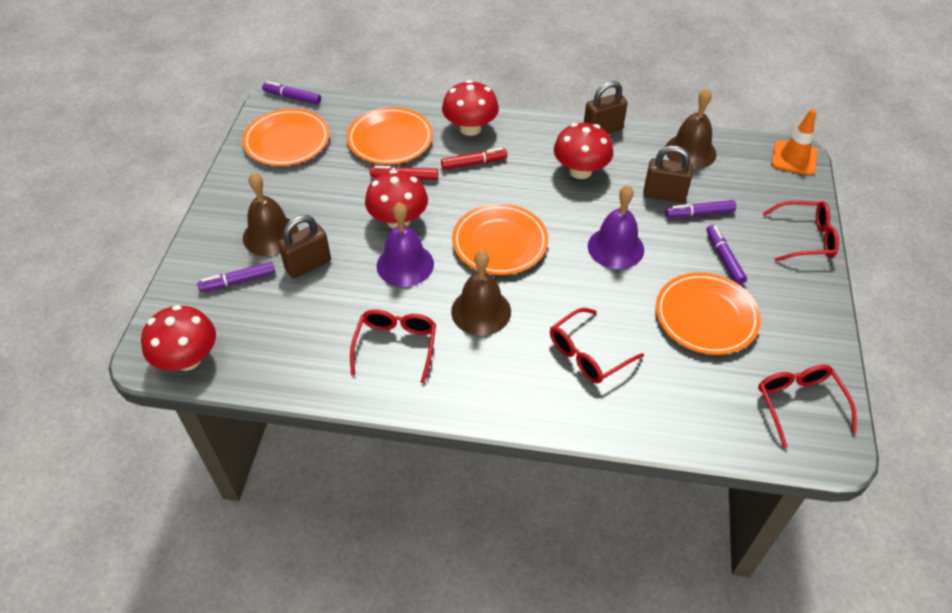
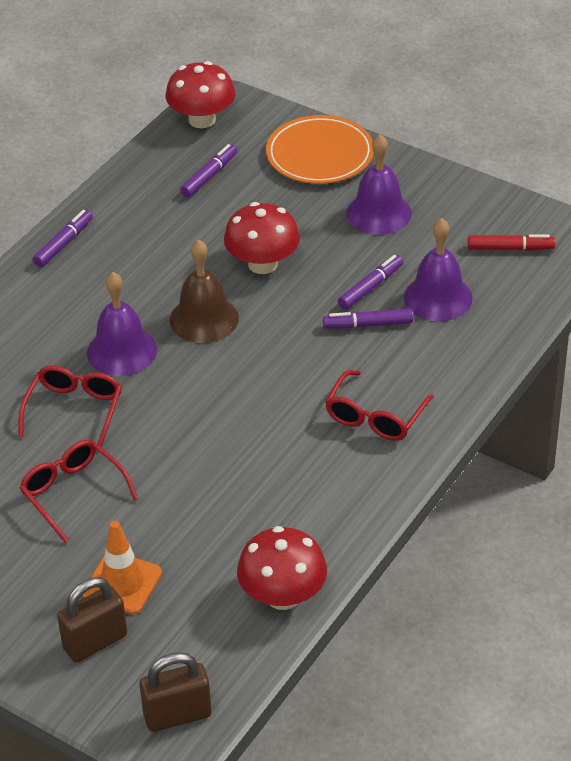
brown bell: [243,172,299,256] [451,250,511,336] [665,88,716,169] = 3 -> [170,240,239,343] = 1
brown padlock: [278,215,331,278] [584,81,628,134] [643,146,693,203] = 3 -> [57,577,127,662] [139,652,212,732] = 2
orange plate: [242,108,330,166] [347,107,433,165] [452,204,548,275] [656,272,761,355] = 4 -> [266,115,374,184] = 1
purple bell: [377,202,434,287] [588,185,644,269] = 2 -> [87,272,157,376] [346,134,412,235] [404,218,473,321] = 3
red glasses: [350,309,436,384] [550,308,644,384] [758,365,857,448] [763,201,839,261] = 4 -> [18,365,122,447] [20,440,138,543] [325,370,434,441] = 3
red marker: [370,166,438,180] [441,148,507,170] = 2 -> [468,234,555,251] = 1
red mushroom: [141,305,216,371] [365,170,428,229] [442,80,499,136] [554,123,613,179] = 4 -> [166,61,235,128] [224,202,300,274] [237,526,327,610] = 3

